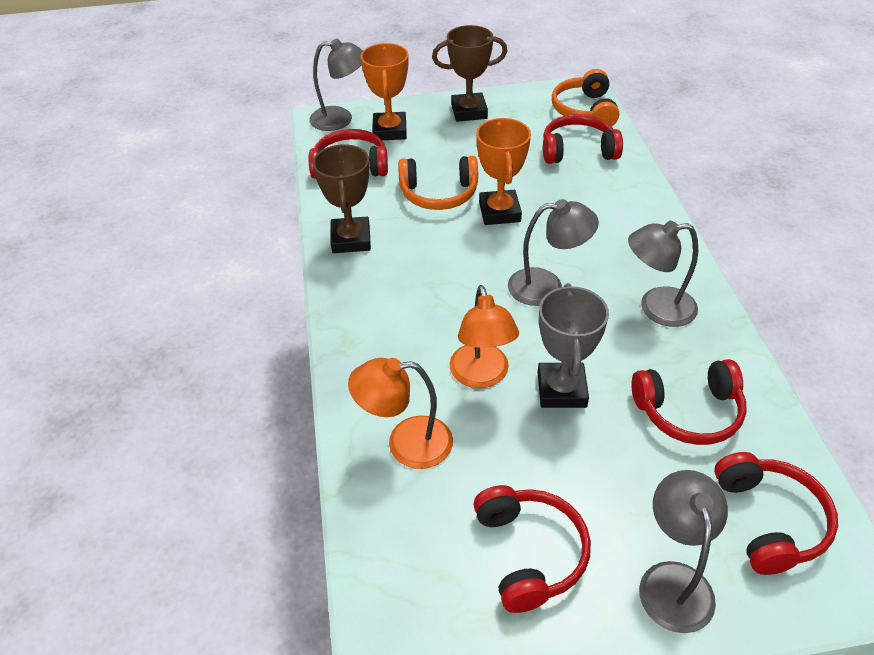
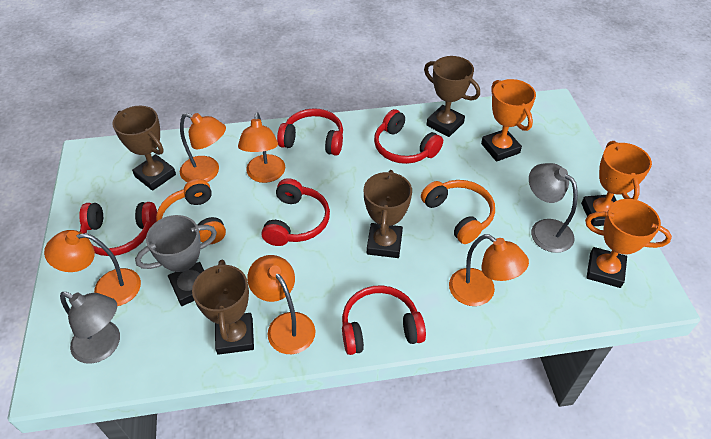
brown trophy: [313,144,371,253] [432,25,507,122] = 2 -> [112,106,176,191] [192,260,254,355] [364,170,412,258] [424,56,480,137] = 4
grey lamp: [309,38,363,131] [508,199,599,306] [628,221,698,327] [639,470,728,633] = 4 -> [60,292,120,364] [529,163,578,253] = 2
orange lamp: [348,358,453,469] [449,285,519,388] = 2 -> [44,230,141,306] [180,113,226,182] [238,112,285,183] [247,255,315,354] [449,234,529,306] = 5
orange trophy: [360,43,409,140] [476,118,531,225] = 2 -> [481,79,536,162] [581,141,652,226] [585,199,672,288] = 3

